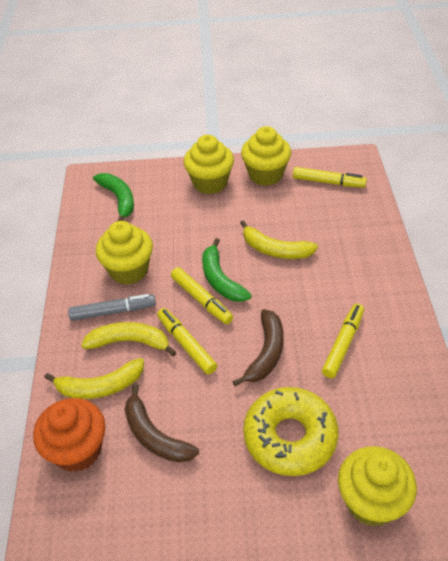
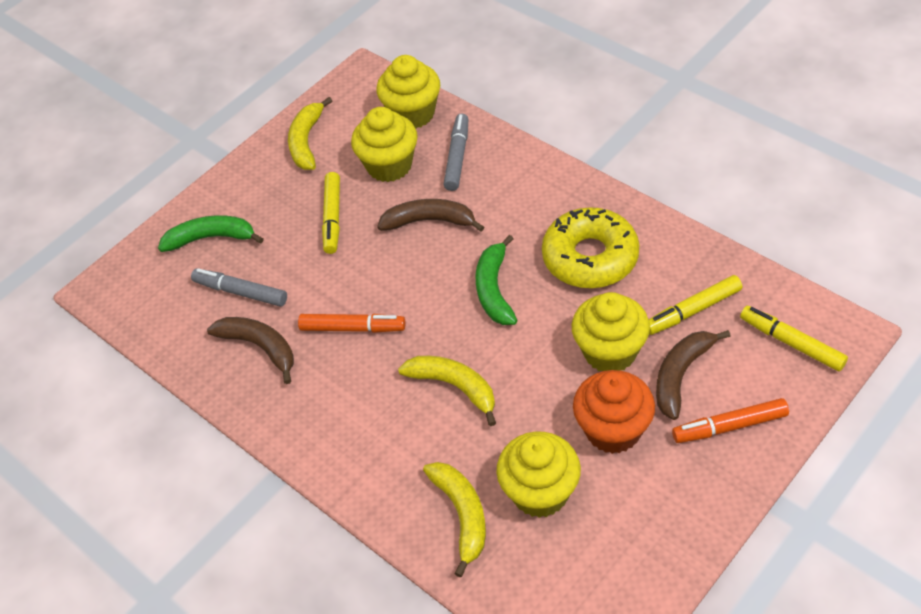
brown banana: [125,384,199,462] [232,309,284,386] = 2 -> [207,317,294,384] [377,199,484,232] [656,330,731,420] = 3
grey marker: [68,294,156,321] = 1 -> [191,268,287,307] [443,113,469,191] = 2
orange marker: none = 0 -> [298,314,405,333] [672,398,789,443] = 2
yellow marker: [157,308,217,375] [171,267,233,324] [293,167,367,188] [322,304,364,378] = 4 -> [322,172,340,254] [649,275,742,335] [740,306,848,372] = 3

